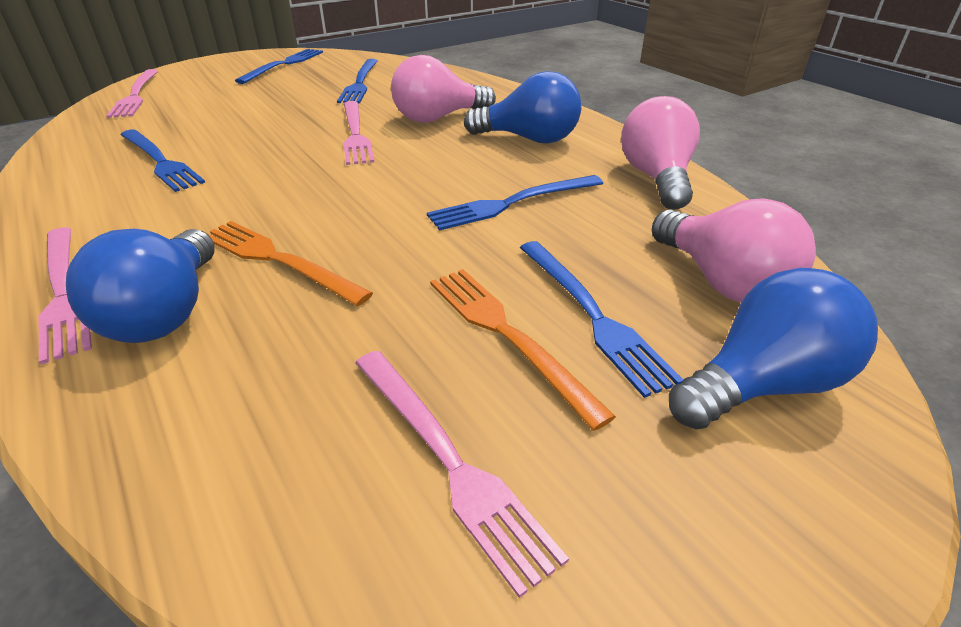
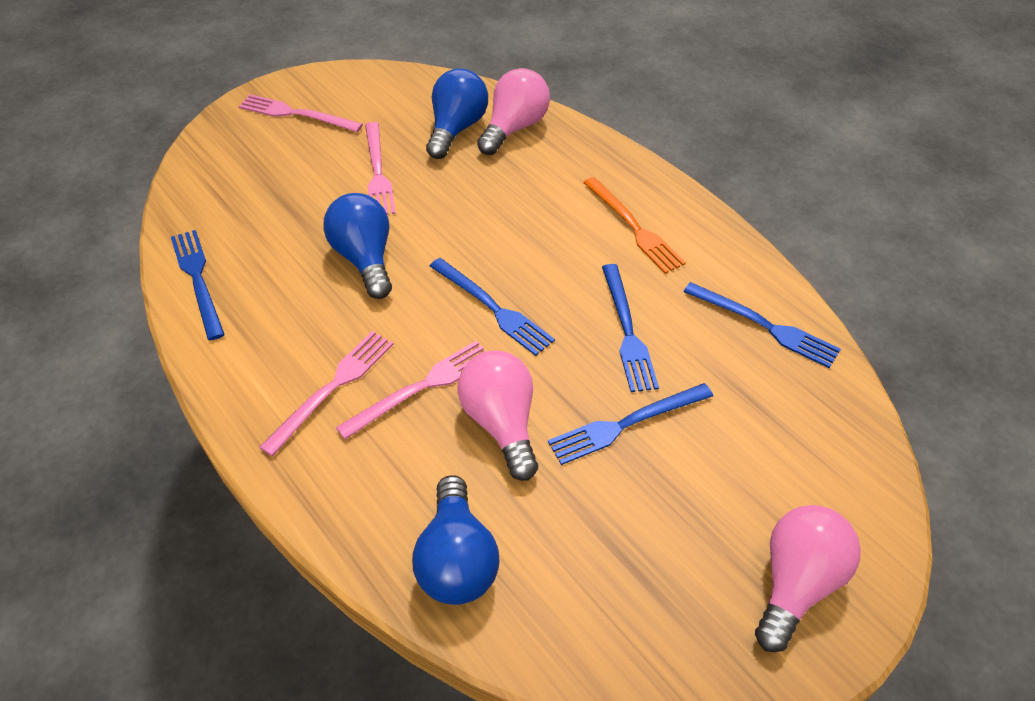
orange fork: [208,221,373,306] [430,269,616,431] = 2 -> [583,177,686,274] = 1

